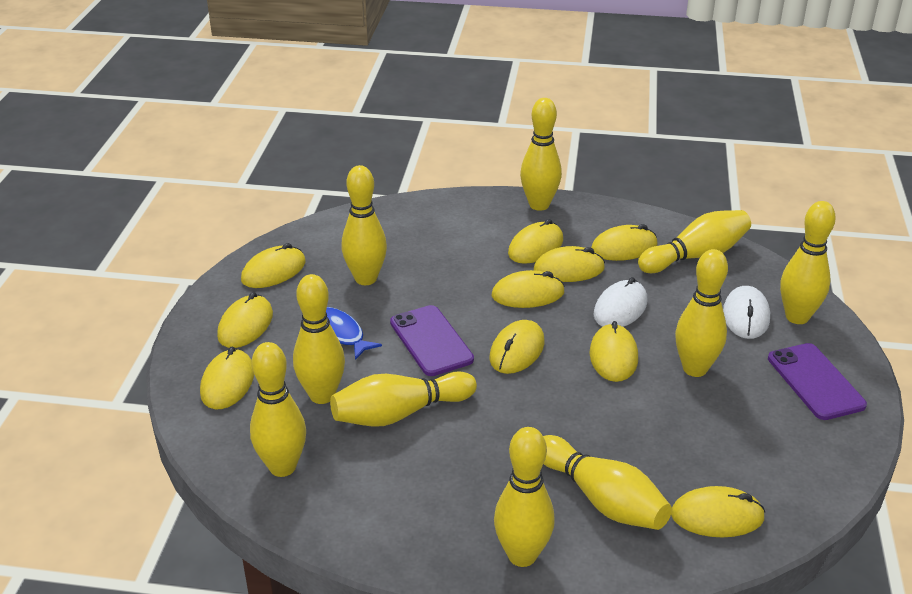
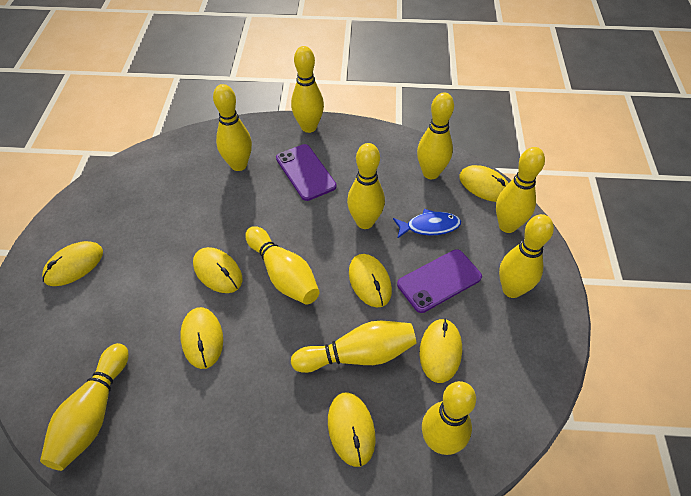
white mouse: [593,277,647,327] [723,286,770,339] = 2 -> none = 0
yellow mouse: [200,347,254,409] [217,292,273,348] [241,243,306,288] [489,320,544,374] [492,270,565,308] [508,219,563,264] [534,246,605,282] [590,321,638,382] [591,224,658,261] [671,486,765,537] = 10 -> [42,241,103,286] [180,307,223,369] [193,247,242,293] [328,393,376,467] [349,254,392,308] [420,319,462,383] [459,165,509,202] = 7

